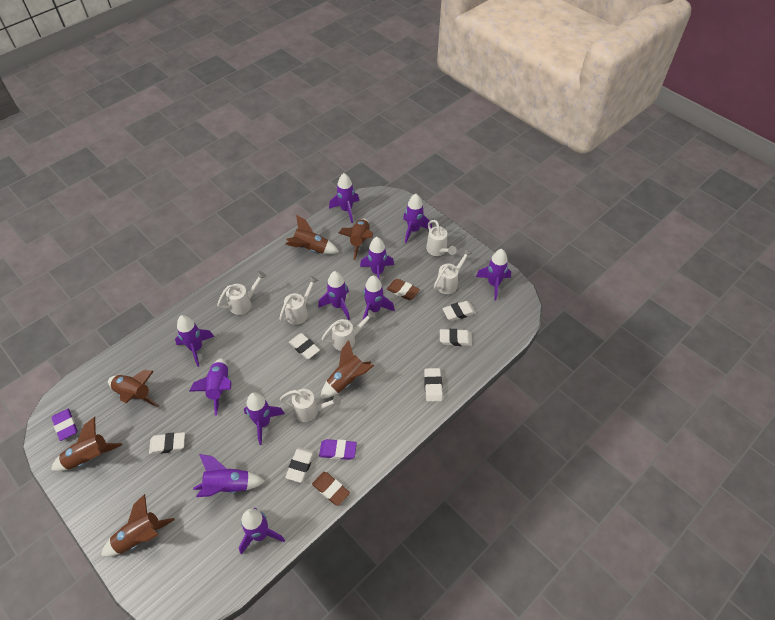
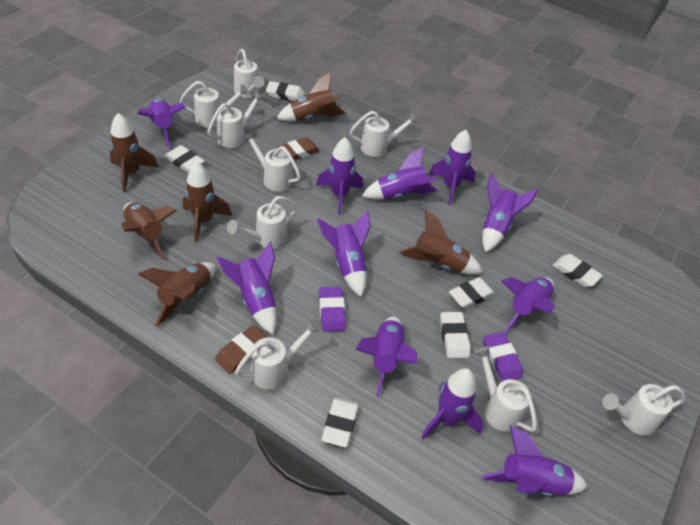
white watering can: [217,271,267,315] [279,276,318,325] [280,389,341,422] [322,310,376,351] [426,220,457,256] [434,249,472,294] = 6 -> [180,81,249,128] [208,92,264,148] [227,196,297,249] [234,49,264,98] [235,320,321,389] [243,131,301,192] [350,111,418,157] [474,346,537,432] [603,384,685,436] = 9

